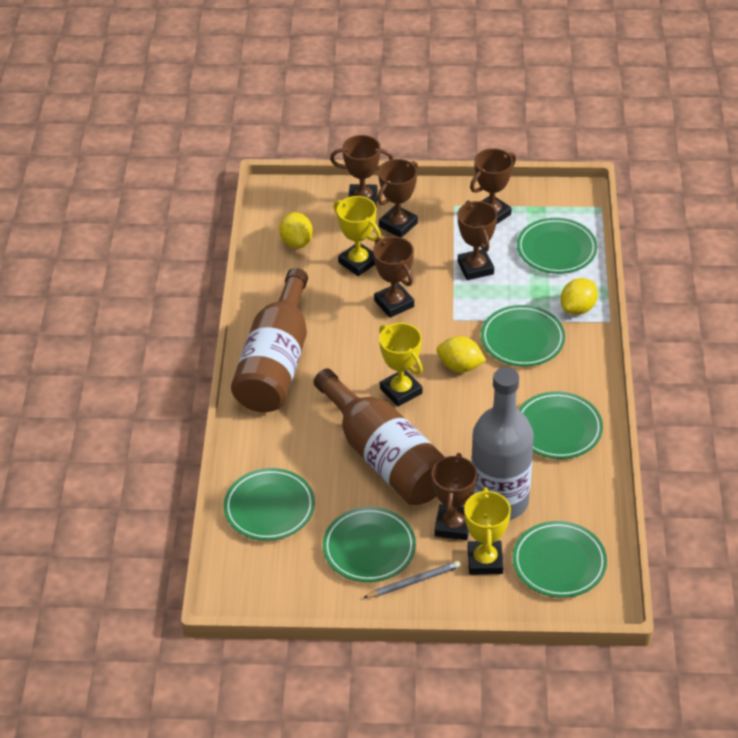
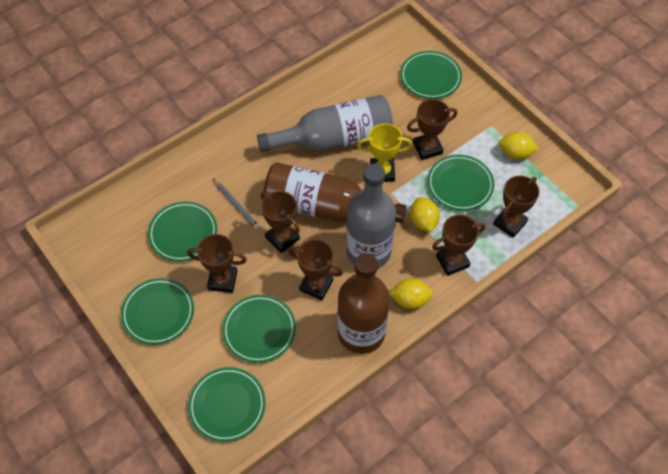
grey bottle: [471,367,534,520] = 1 -> [257,95,393,152] [346,164,396,269] = 2
yellow trophy: [334,196,381,276] [379,323,423,407] [464,487,511,575] = 3 -> [357,123,412,182] = 1

